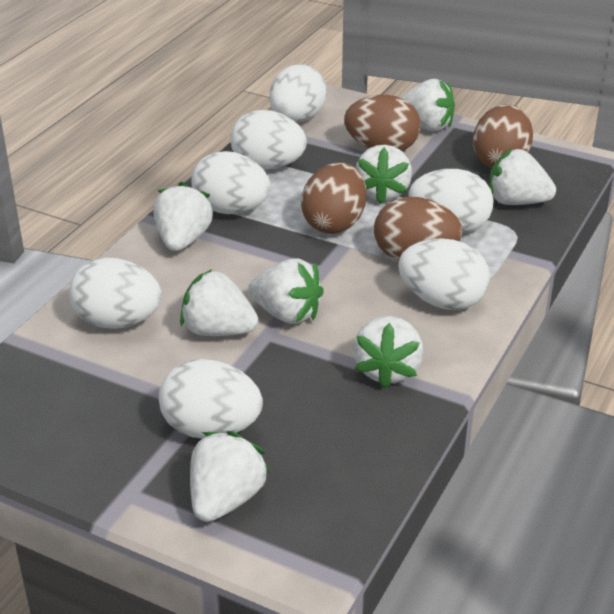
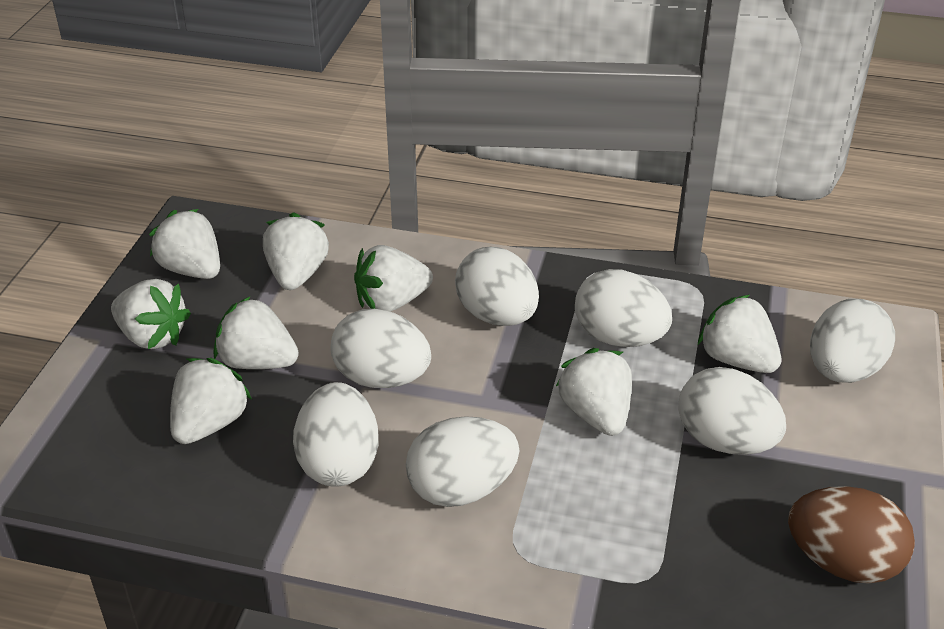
brown egg: [301,162,367,234] [344,95,421,151] [374,197,462,260] [473,104,533,168] = 4 -> [788,486,915,584] = 1

